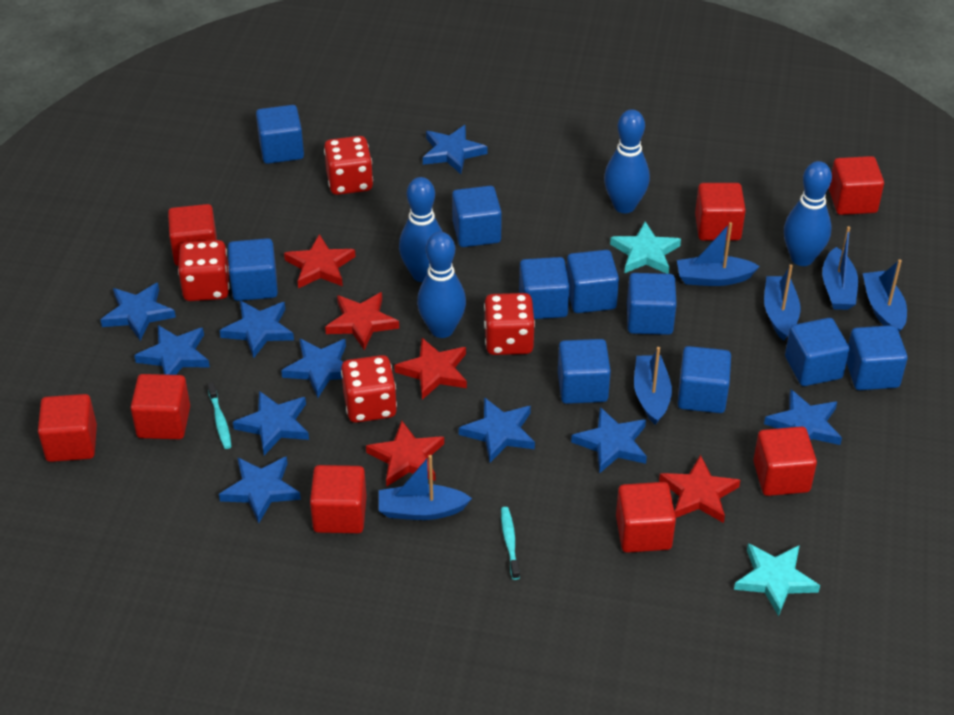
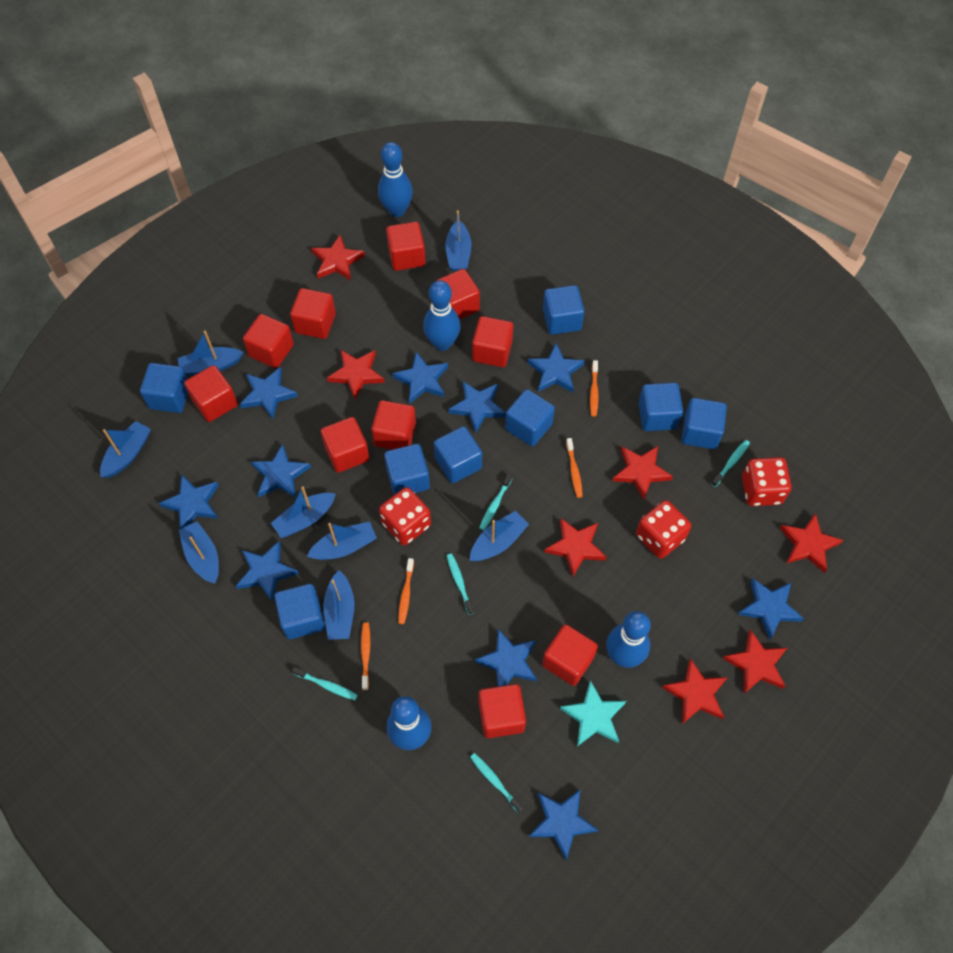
blue boat: [379,455,472,520] [634,347,672,425] [677,222,760,286] [764,264,800,341] [822,226,858,310] [863,259,907,332] = 6 -> [100,421,151,478] [178,331,244,376] [179,521,219,584] [271,486,336,538] [307,521,377,560] [323,570,355,640] [445,210,472,271] [470,511,529,561] = 8
blue cube: [228,238,278,301] [256,105,304,164] [452,186,502,247] [519,257,570,319] [558,339,611,404] [567,250,619,313] [627,273,677,335] [678,346,731,413] [785,318,850,386] [847,325,908,390] = 10 -> [140,363,188,413] [274,584,325,639] [384,444,430,495] [434,426,482,483] [505,389,555,447] [543,285,584,335] [639,382,683,431] [681,398,727,449] = 8
orange toothbrush: none = 0 -> [361,622,370,690] [398,558,414,624] [566,438,583,498] [590,360,598,417] = 4
red cube: [38,394,97,462] [130,374,190,439] [168,204,217,266] [310,465,367,533] [616,482,676,553] [695,183,746,241] [753,426,817,496] [829,156,884,215] = 8 -> [184,365,238,422] [243,314,294,368] [290,288,336,339] [321,417,370,473] [371,400,416,450] [386,222,426,271] [436,269,480,320] [472,316,513,367] [479,684,526,738] [542,624,598,686] = 10
red dice: [178,240,229,301] [324,136,373,195] [341,355,397,423] [484,293,535,355] = 4 -> [379,487,431,545] [636,500,691,559] [742,457,791,506] = 3
red star: [284,234,356,288] [325,292,399,350] [366,421,444,487] [394,338,467,400] [659,455,740,523] = 5 -> [311,235,365,280] [327,350,385,399] [544,518,607,577] [612,446,673,500] [662,658,728,724] [723,629,787,694] [780,513,843,573] = 7
turquoise star: [610,222,681,274] [734,543,820,616] = 2 -> [560,680,626,746] = 1
turquoise toothbrush: [208,383,232,449] [501,507,520,580] = 2 -> [292,667,358,700] [447,553,474,615] [470,753,523,813] [479,473,513,530] [711,440,750,487] = 5

